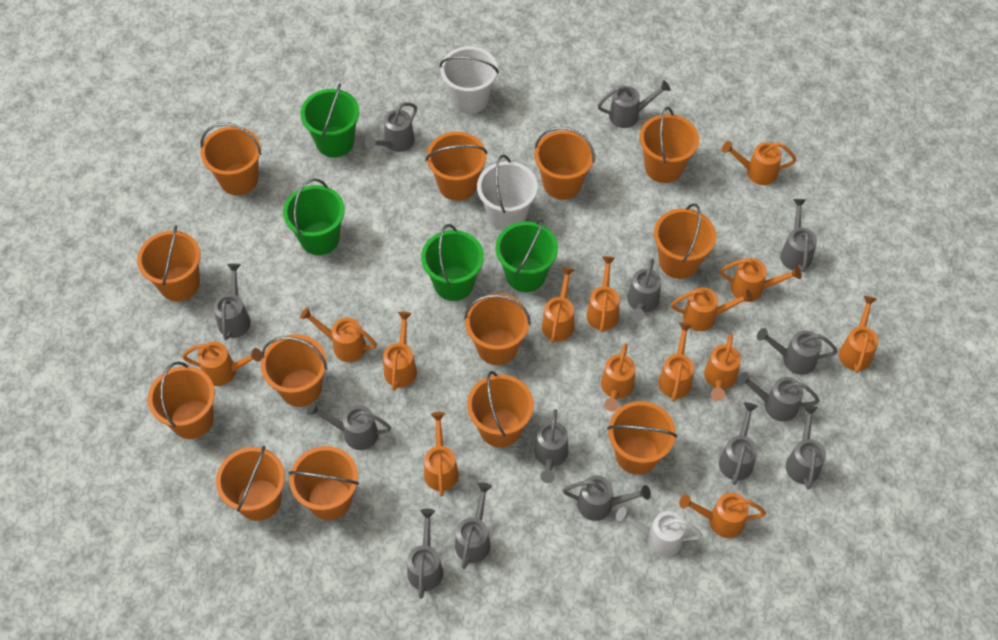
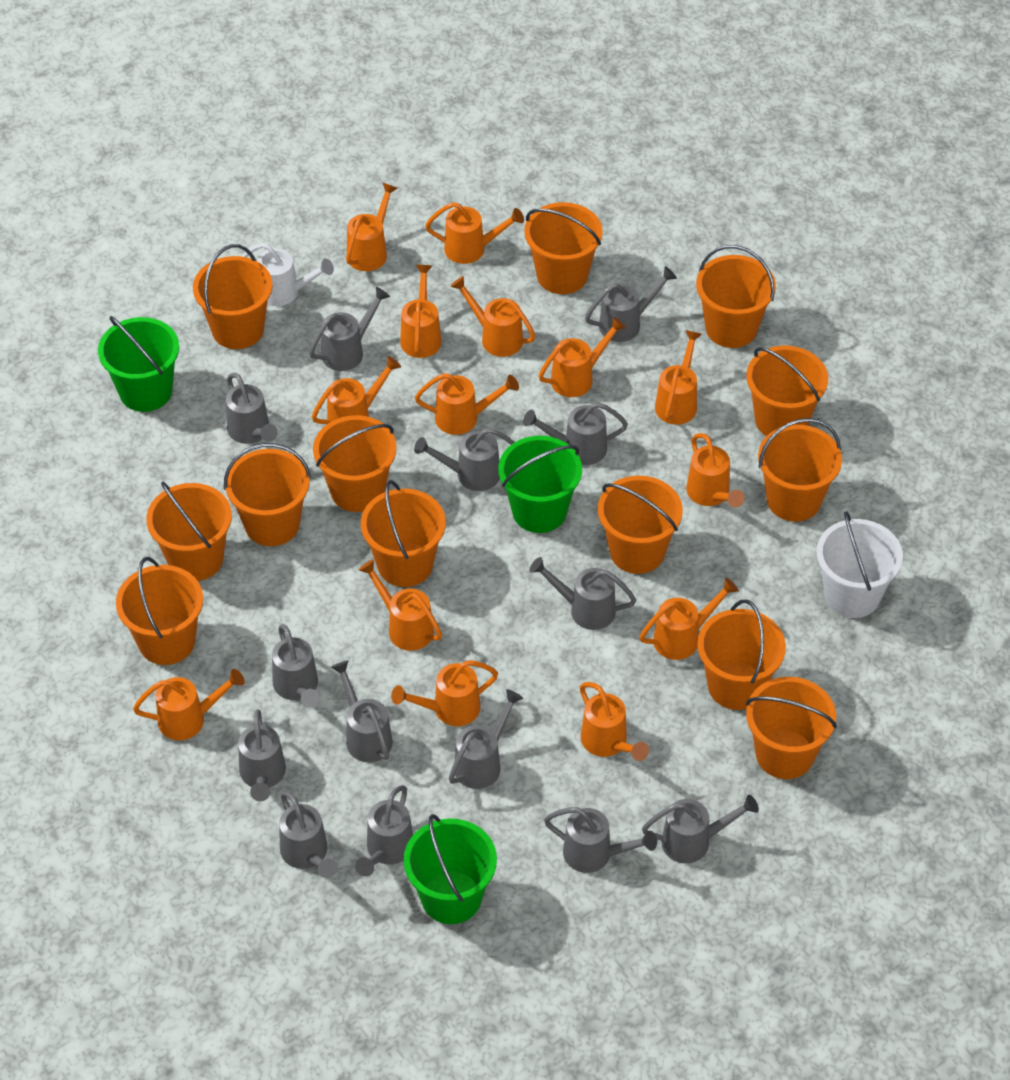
green bucket: [283,178,345,255] [301,83,359,157] [421,224,484,301] [496,219,558,292] = 4 -> [98,316,179,412] [404,814,497,924] [498,436,582,533] = 3
white bucket: [440,46,499,114] [477,155,538,231] = 2 -> [817,511,903,618] = 1

